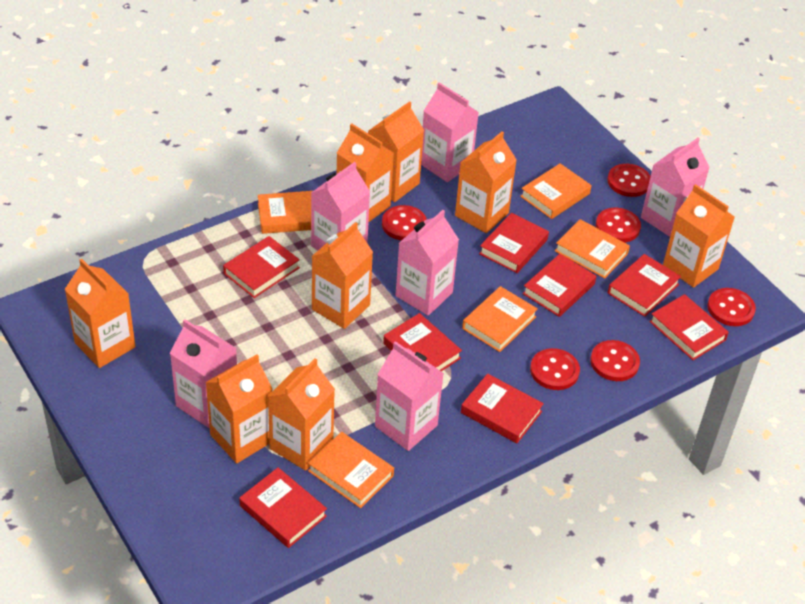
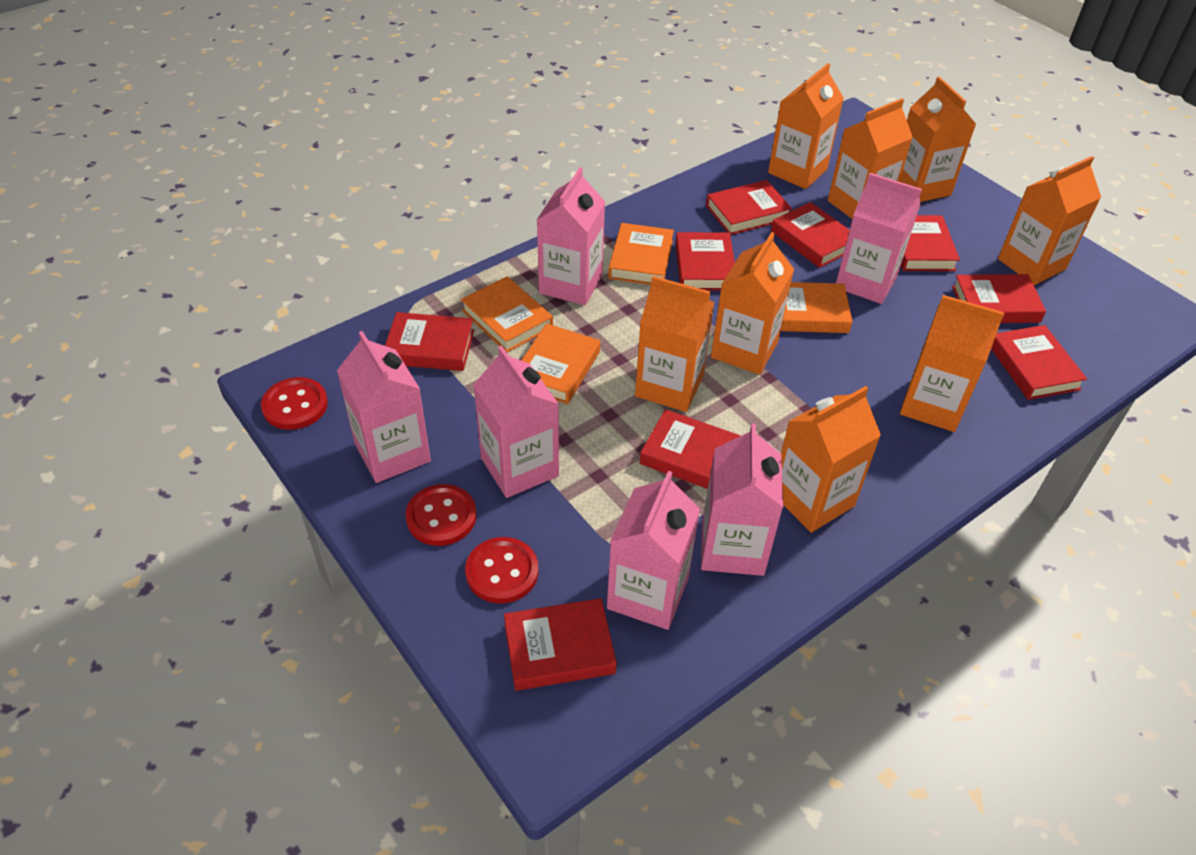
orange book: [258,191,313,234] [308,432,394,508] [462,286,538,352] [520,163,591,219] [555,219,630,279] = 5 -> [461,276,553,352] [521,323,600,404] [608,223,674,285] [781,282,853,333] = 4
red book: [223,236,300,298] [239,467,327,548] [383,313,462,371] [461,374,544,443] [479,213,549,273] [523,254,596,317] [608,254,681,317] [649,294,729,360] = 8 -> [385,312,474,371] [504,598,617,691] [640,409,741,489] [675,232,735,291] [706,180,792,235] [771,202,850,268] [901,215,960,271] [952,274,1046,323] [991,325,1087,400] = 9
red button: [382,205,427,240] [530,348,580,390] [590,340,640,381] [596,208,641,243] [607,164,651,197] [707,288,756,326] = 6 -> [261,377,328,430] [405,484,476,546] [465,537,538,603] = 3

